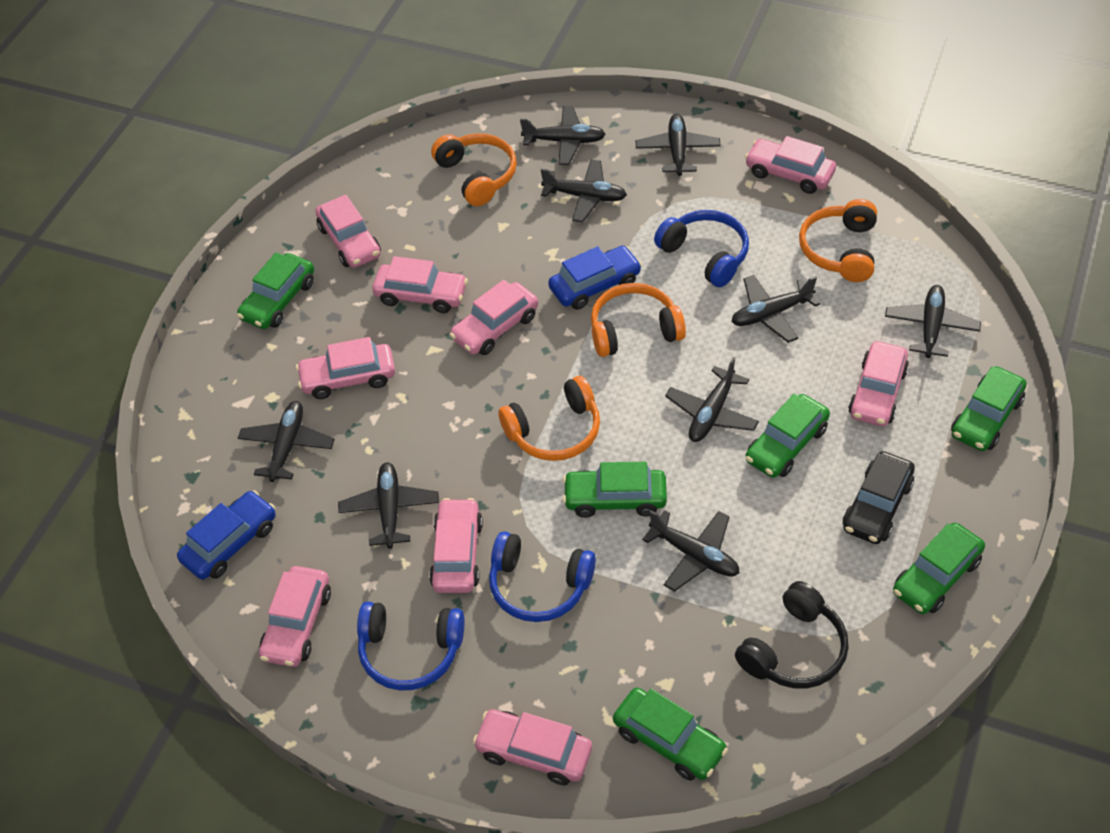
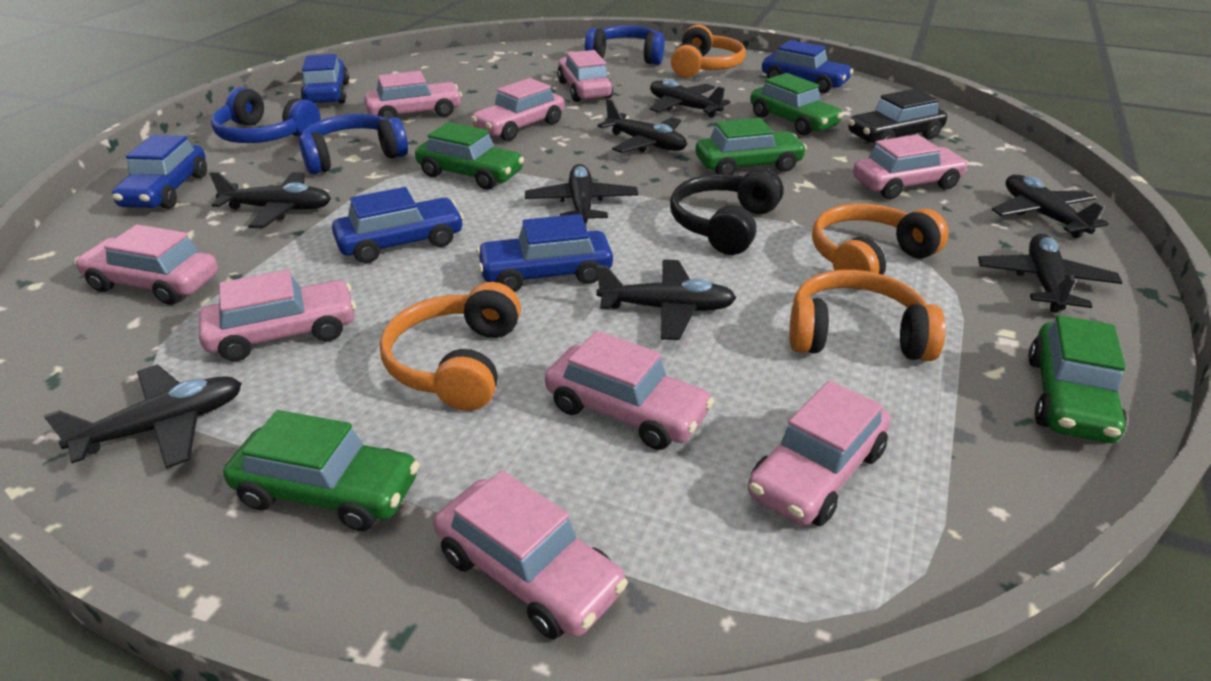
black plane: [238,401,335,482] [338,462,439,549] [520,106,605,165] [541,160,627,222] [636,114,721,176] [642,510,740,592] [665,357,759,442] [732,275,820,343] [885,285,981,358] = 9 -> [44,365,242,469] [209,172,331,228] [525,164,638,225] [596,259,736,340] [597,98,687,153] [649,79,731,118] [978,234,1122,313] [992,174,1109,238] = 8
blue car: [177,490,276,580] [548,246,642,310] = 2 -> [112,135,207,209] [301,54,349,103] [332,187,464,263] [476,214,613,292] [762,40,853,93] = 5
green car: [237,252,314,329] [563,462,667,518] [613,688,728,781] [745,394,830,478] [893,523,985,614] [951,366,1027,451] = 6 -> [223,410,419,531] [415,122,524,190] [696,118,807,175] [750,73,843,136] [1028,315,1127,443] = 5

